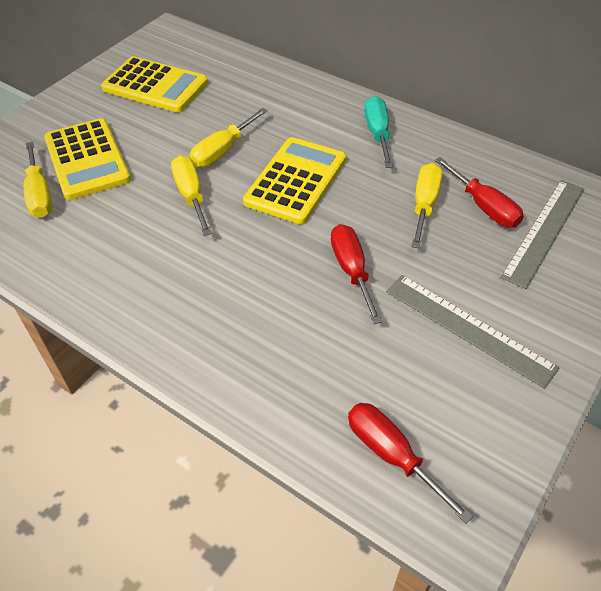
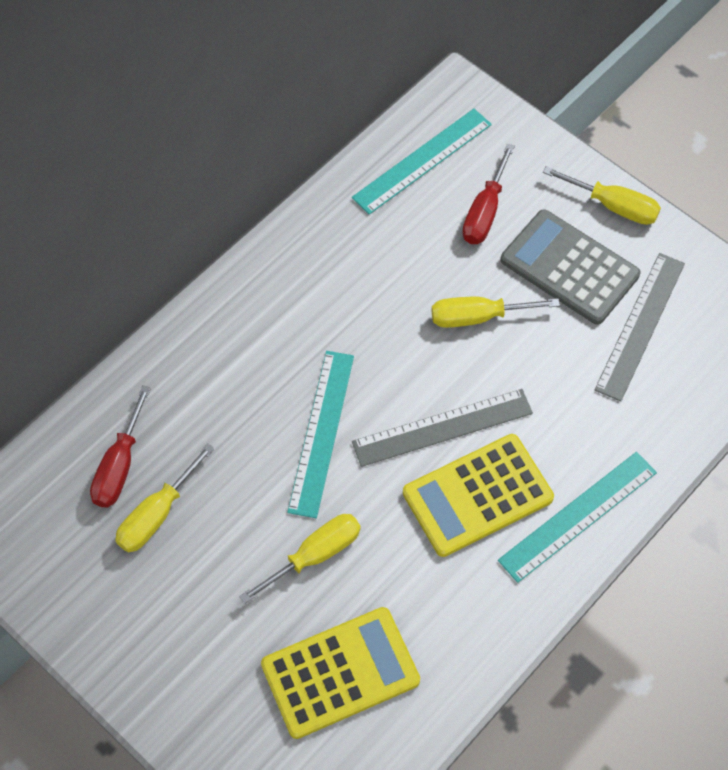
grey calculator: none = 0 -> [501,209,640,325] = 1
red screwdriver: [331,224,382,324] [348,403,473,524] [435,157,524,227] = 3 -> [90,385,151,508] [462,144,515,244] = 2
turquoise ruler: none = 0 -> [287,351,354,518] [352,109,492,215] [498,452,657,583] = 3
turquoise screwdriver: [364,96,393,168] = 1 -> none = 0
yellow calculator: [44,118,131,200] [101,56,208,112] [243,137,346,224] = 3 -> [261,607,420,739] [403,434,554,557] = 2

